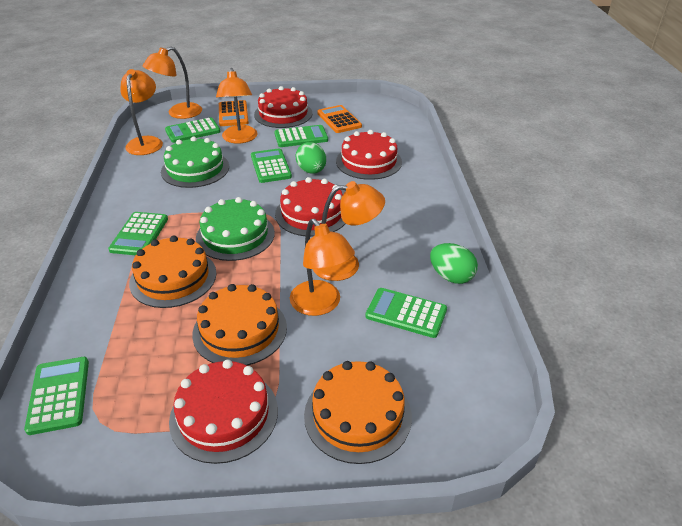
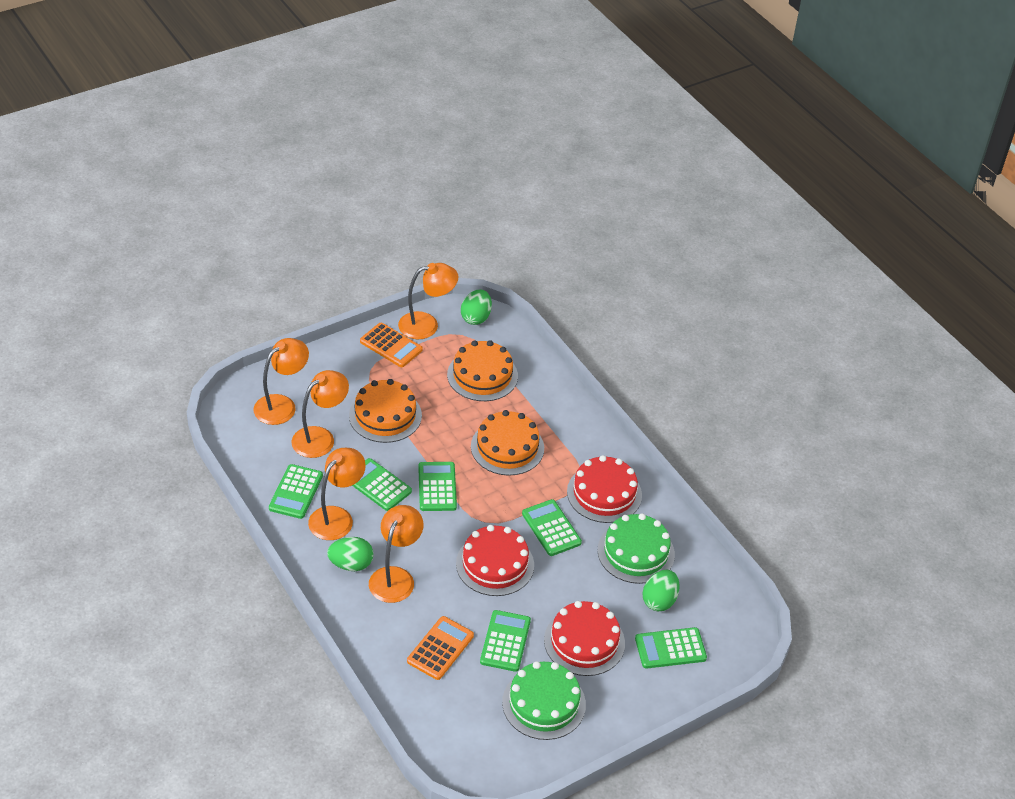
green egg: [295,142,326,174] [430,243,478,284] = 2 -> [327,537,374,571] [461,290,492,325] [643,570,680,611] = 3
red cake: [169,360,278,464] [254,86,313,128] [275,177,346,237] [336,130,402,180] = 4 -> [456,525,534,596] [544,601,625,676] [567,455,642,523] = 3

